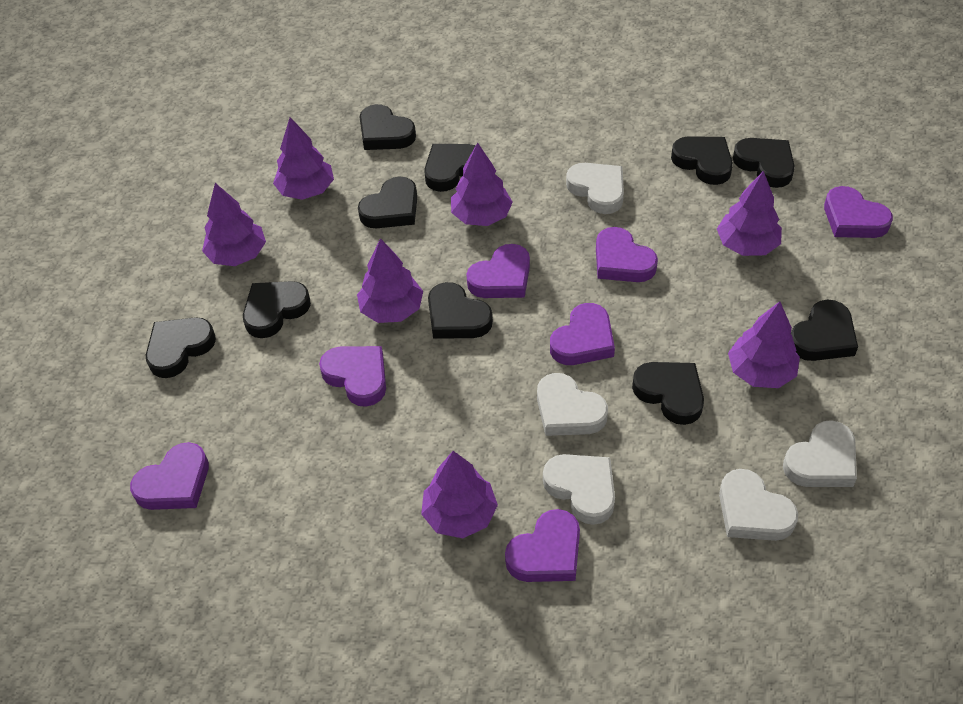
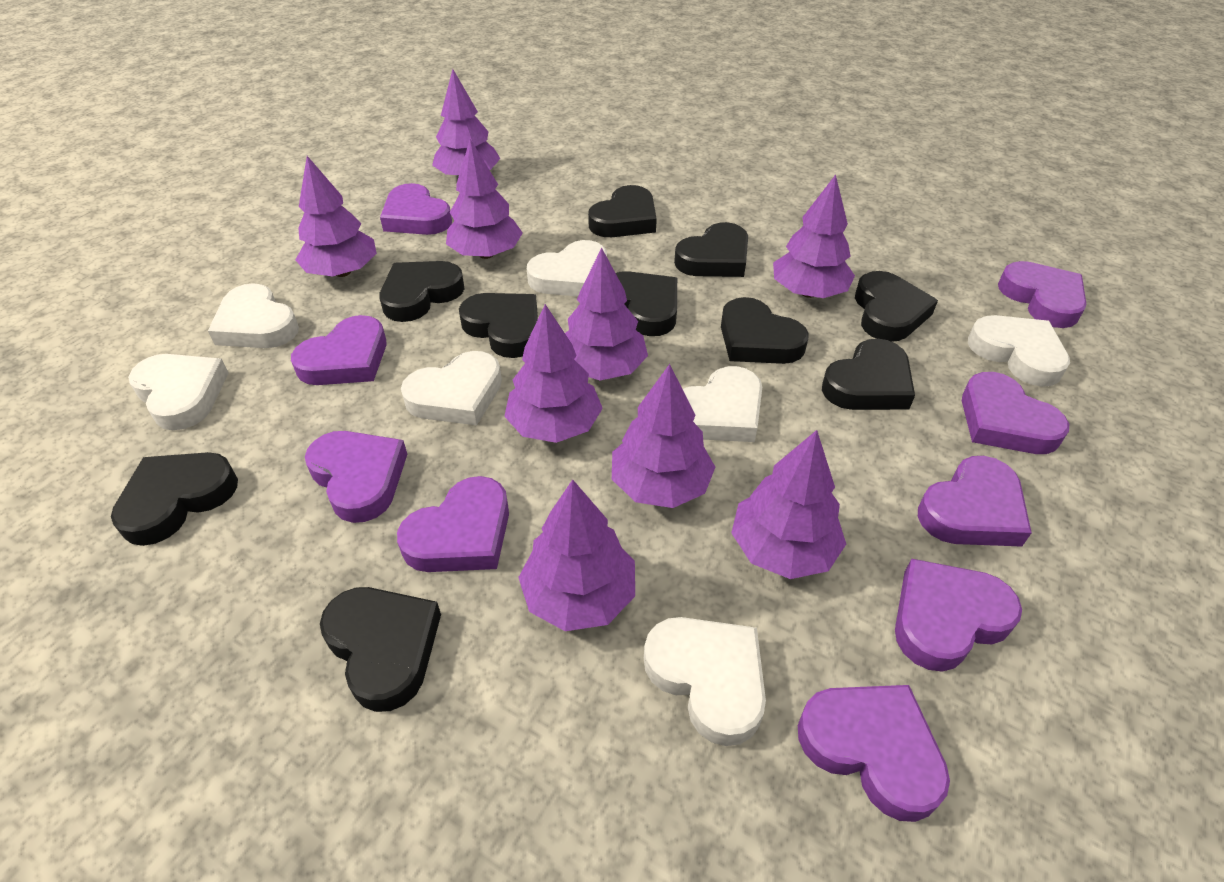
purple heart: [130,442,209,510] [319,346,386,407] [466,244,530,298] [505,509,580,582] [550,303,615,365] [596,227,658,282] [824,186,893,238] = 7 -> [291,315,387,385] [305,431,407,523] [380,183,452,235] [397,476,509,572] [798,685,950,822] [895,559,1022,672] [918,456,1032,547] [962,372,1069,454] [998,261,1087,328] = 9
purple tree: [202,183,266,266] [273,117,334,200] [357,238,423,323] [421,451,498,538] [451,142,513,226] [717,171,782,256] [728,301,800,388] = 7 -> [295,156,377,277] [432,69,501,175] [446,139,523,259] [504,304,603,443] [518,480,635,631] [565,248,648,380] [612,364,715,508] [731,430,846,579] [773,175,855,298] = 9
white heart: [537,373,608,436] [543,454,615,525] [566,163,624,214] [719,469,798,541] [783,420,857,487] = 5 -> [128,354,228,430] [208,283,299,348] [401,351,502,425] [527,240,607,297] [644,617,766,746] [683,366,762,442] [968,315,1070,387] = 7

